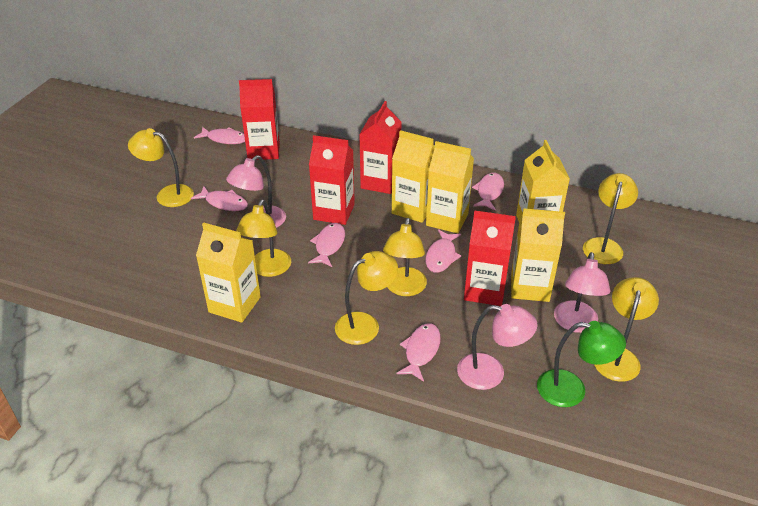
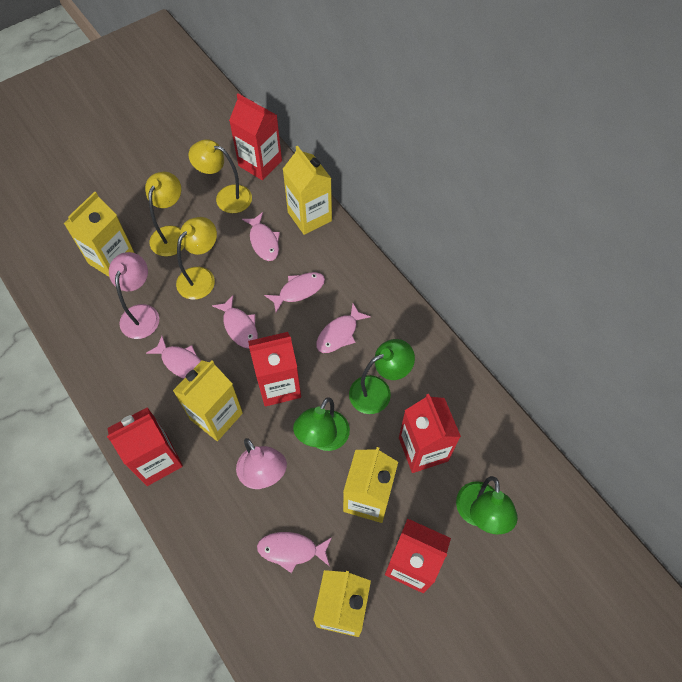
green lamp: [537,321,626,407] = 1 -> [293,397,350,451] [349,339,415,414] [456,476,518,534] = 3
pink lamp: [226,155,286,228] [457,304,537,390] [554,252,610,333] = 3 -> [109,252,159,339] [236,438,287,489] = 2
red carton: [239,79,280,160] [309,135,355,225] [359,101,402,194] [464,210,516,306] = 4 -> [107,407,183,486] [229,93,282,180] [248,332,301,407] [385,519,451,593] [399,394,461,473] = 5
yellow lamp: [128,128,194,207] [236,199,291,277] [335,251,398,345] [383,218,427,296] [583,173,638,264] [594,277,659,382] = 6 -> [145,172,184,257] [176,217,217,300] [188,139,252,213] = 3

